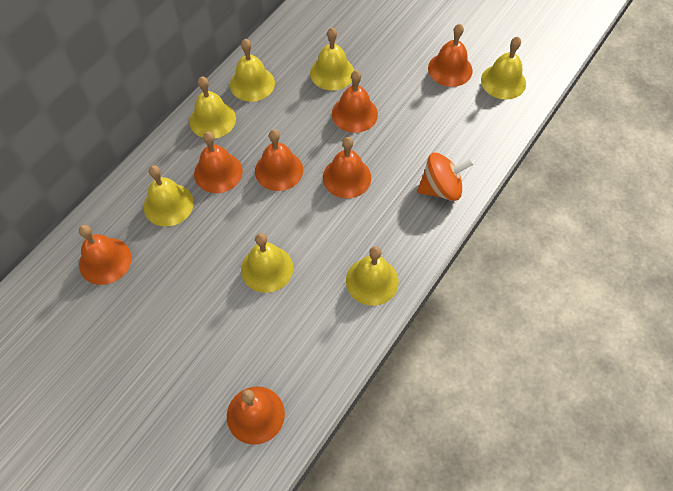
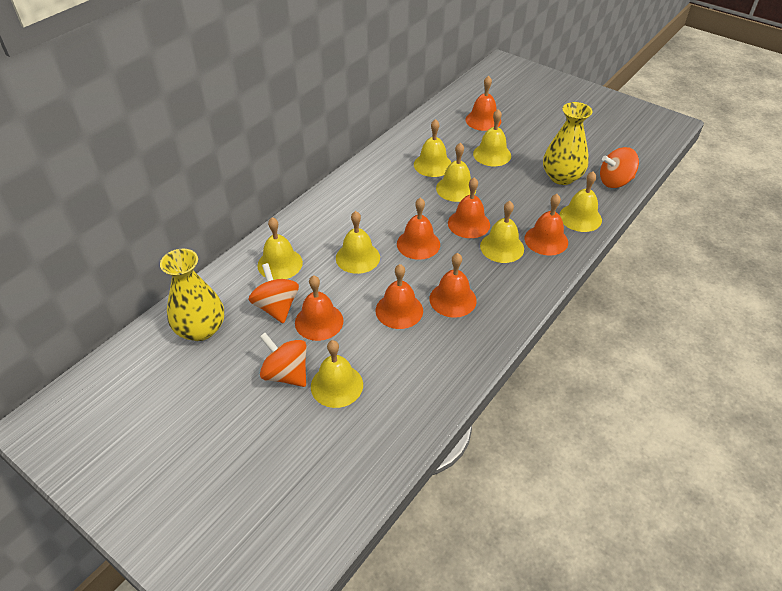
orange spinning top: [417,153,474,201] = 1 -> [249,263,299,324] [260,333,306,387] [600,147,639,188] = 3
yellow bell: [144,166,194,227] [189,76,236,139] [230,39,275,102] [241,233,293,293] [310,28,354,90] [346,246,399,306] [481,37,526,100] = 7 -> [258,217,303,280] [311,340,363,408] [336,211,380,274] [414,119,452,177] [436,143,476,202] [473,109,511,166] [480,201,524,263] [559,171,602,232] = 8
yellow vase: none = 0 -> [160,249,224,341] [543,102,592,185] = 2

